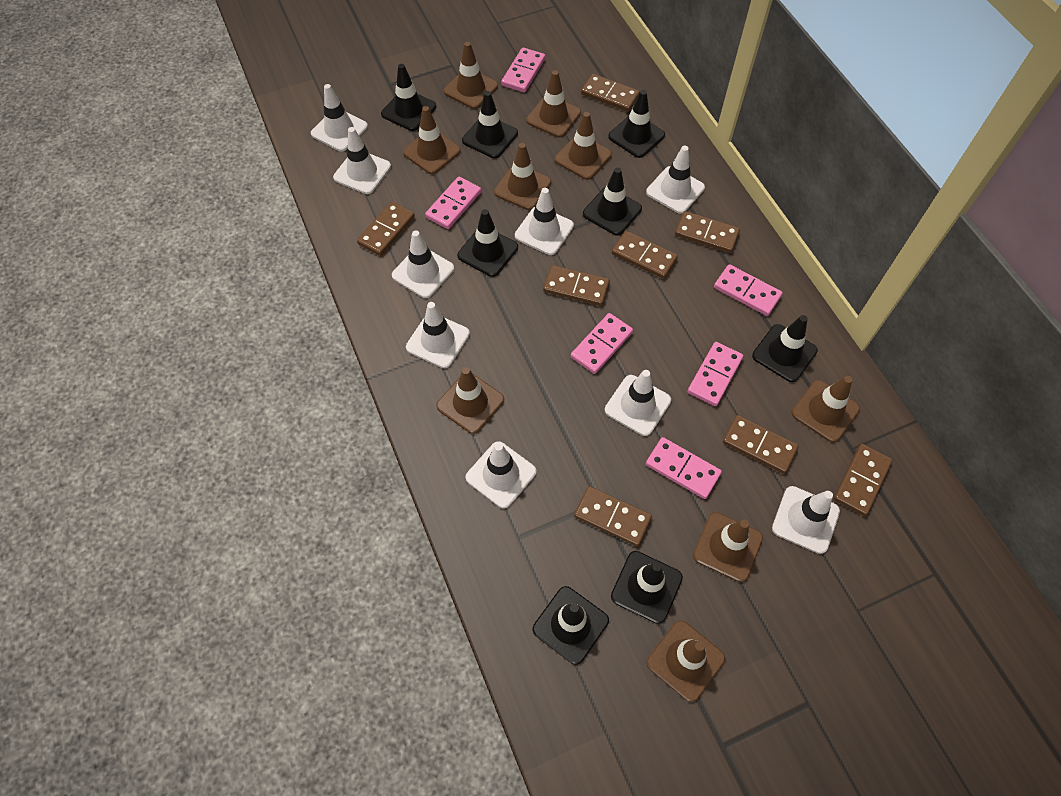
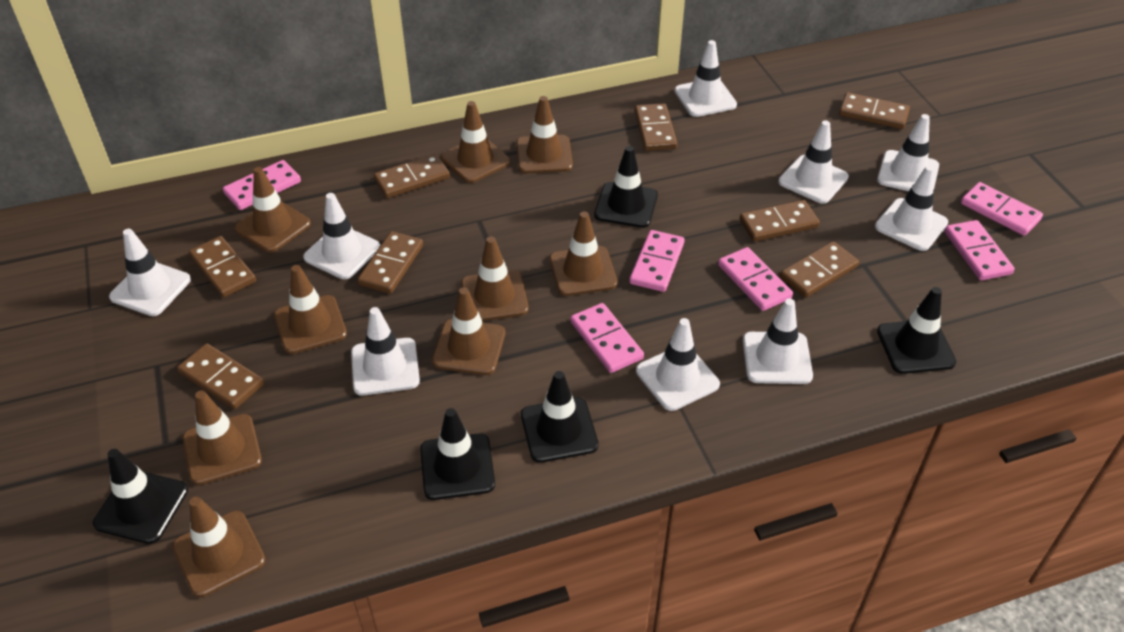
black traffic cone: [381,64,436,131] [457,209,518,277] [462,91,518,159] [533,586,609,665] [583,167,642,235] [608,90,665,158] [611,551,683,624] [752,315,818,382] = 8 -> [93,449,188,544] [420,408,495,500] [521,371,599,463] [594,146,658,228] [877,287,956,374] = 5

